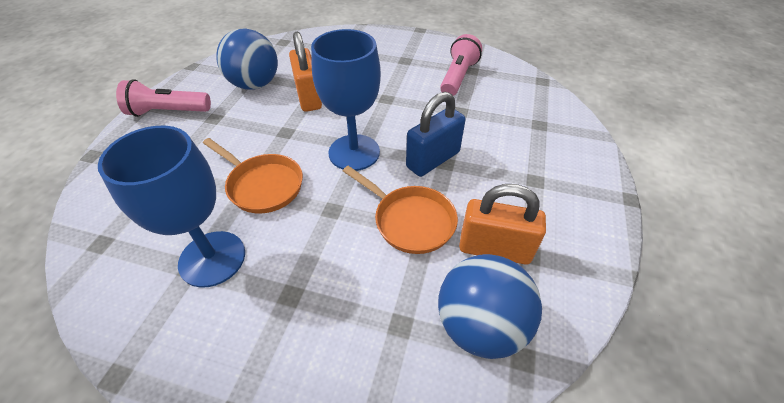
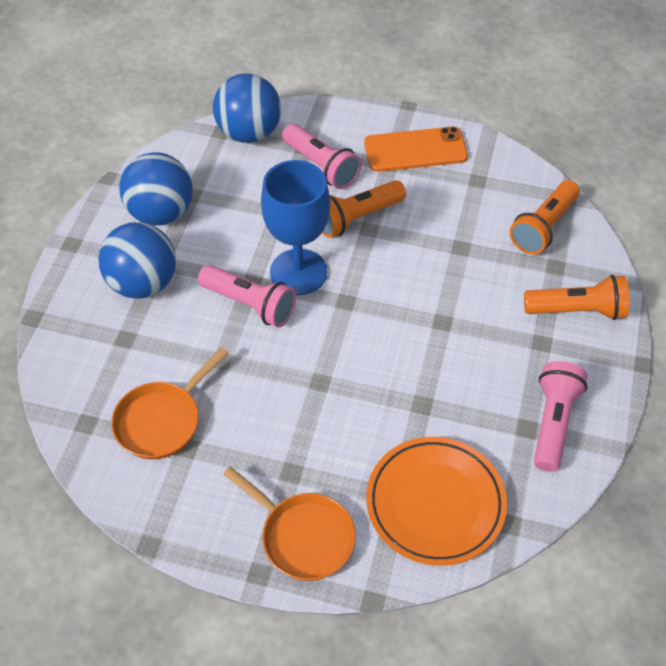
blue ball: [216,28,278,90] [438,254,542,359] = 2 -> [98,222,176,299] [119,152,193,226] [213,73,281,143] = 3
blue goblet: [98,126,245,288] [311,29,381,171] = 2 -> [261,160,330,295] = 1
blue padlock: [406,92,466,177] = 1 -> none = 0
orange flashlight: none = 0 -> [322,180,406,238] [509,180,580,255] [524,275,629,320] = 3
orange padlock: [289,31,322,112] [459,184,546,265] = 2 -> none = 0
orange phone: none = 0 -> [364,126,468,172] = 1
orange plate: none = 0 -> [366,437,507,566] = 1
pink flashlight: [116,79,211,117] [440,34,482,96] = 2 -> [198,265,296,328] [282,124,361,189] [534,361,588,472] = 3

